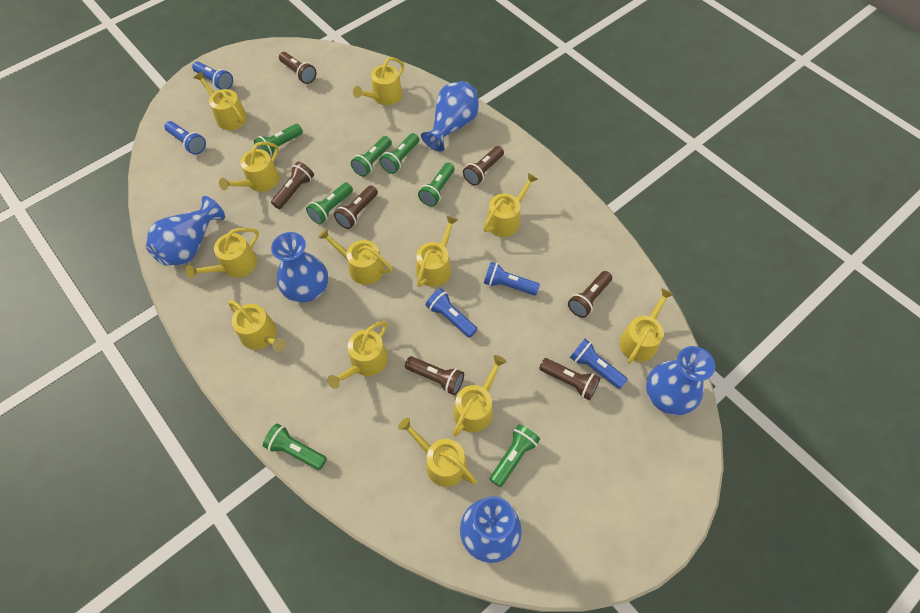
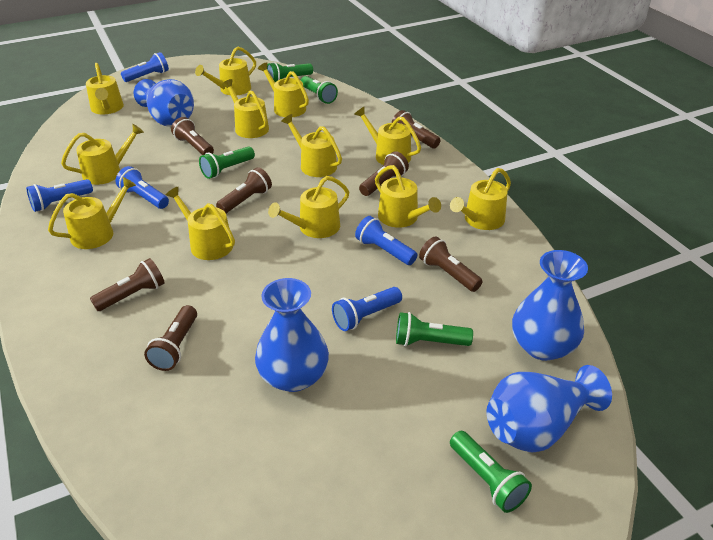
blue vase: [146,196,225,266] [271,232,328,303] [421,81,479,151] [460,496,522,563] [646,346,715,416] = 5 -> [134,79,194,127] [255,278,329,392] [487,365,612,453] [512,250,588,361] = 4
green flashlight: [254,124,303,157] [263,423,327,470] [306,182,353,224] [351,136,392,177] [380,133,419,174] [418,163,455,206] [490,424,540,487] = 7 -> [199,146,255,179] [267,62,313,82] [300,76,338,104] [396,312,473,346] [450,431,532,513] = 5

